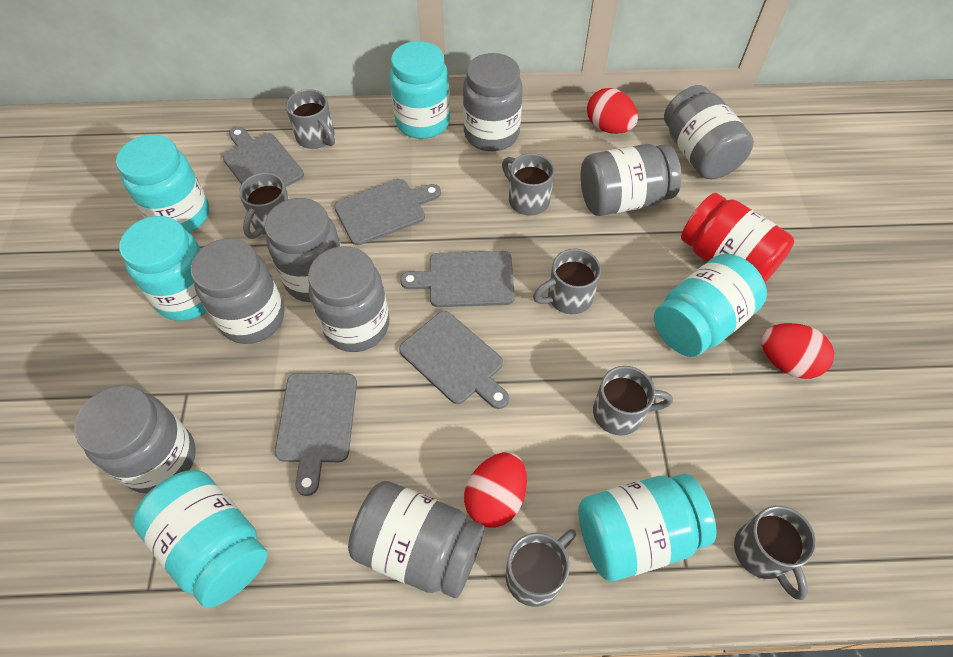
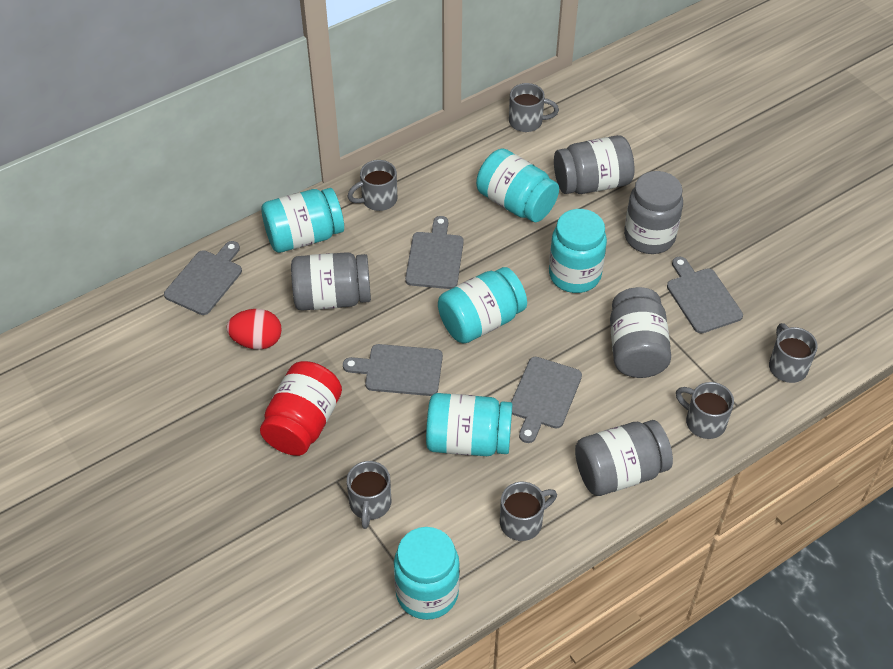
grey jar: [75,385,196,494] [191,238,284,344] [265,198,341,302] [308,246,389,352] [348,481,484,598] [463,53,523,151] [580,144,681,216] [664,85,754,179] = 8 -> [291,252,371,311] [554,135,635,194] [575,420,673,496] [610,287,671,378] [624,171,683,254] = 5
grey mug: [239,172,290,239] [286,89,335,149] [502,153,555,215] [506,529,576,607] [533,249,601,314] [593,366,673,436] [734,506,816,600] = 7 -> [347,160,397,211] [347,461,391,529] [500,482,557,541] [509,83,559,132] [676,382,734,439] [769,323,818,383] = 6
red egg: [464,452,527,528] [587,88,638,134] [761,323,834,379] = 3 -> [227,309,282,350] = 1

